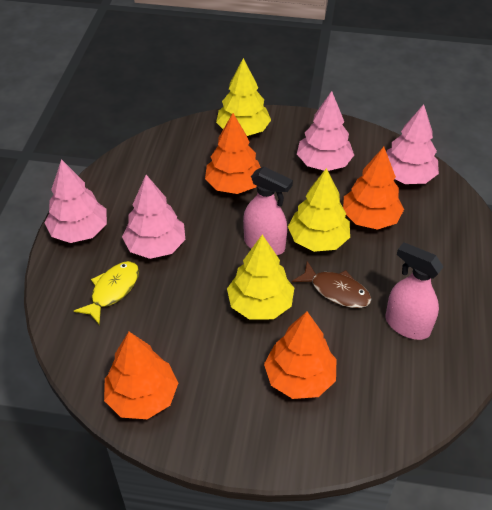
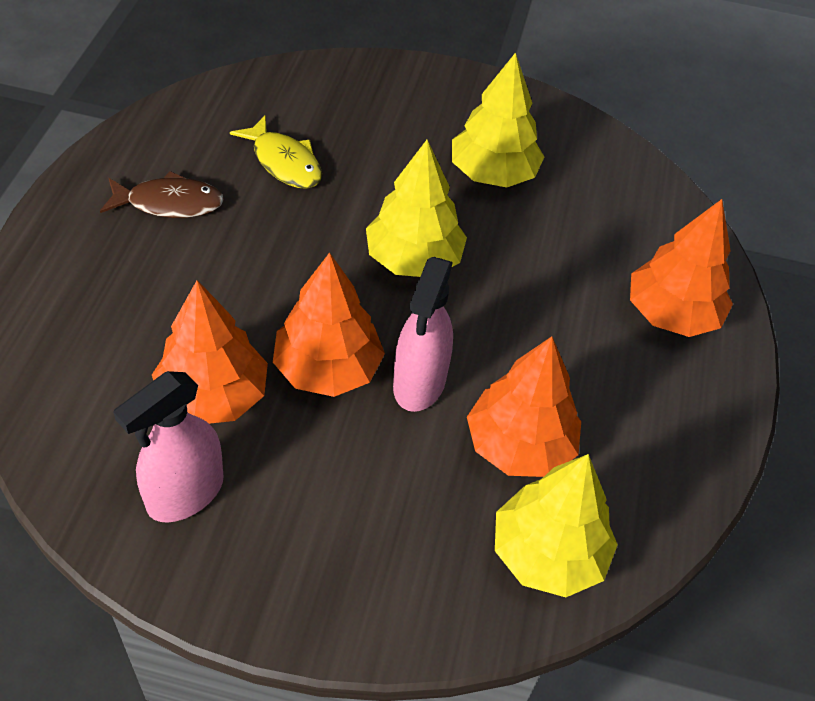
pink tree: [44,159,107,243] [122,175,185,259] [297,91,354,171] [386,104,439,184] = 4 -> none = 0

